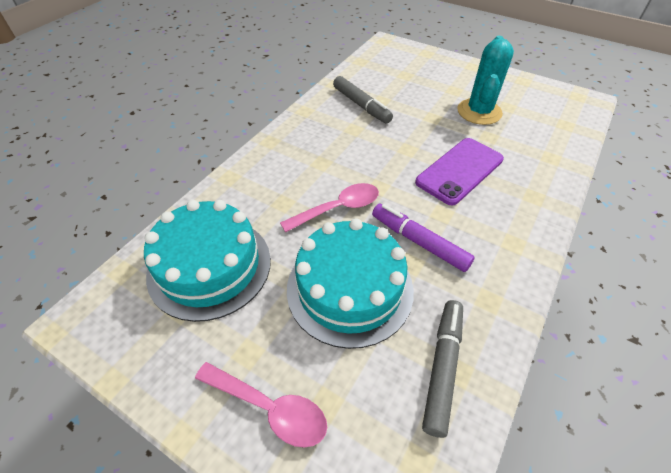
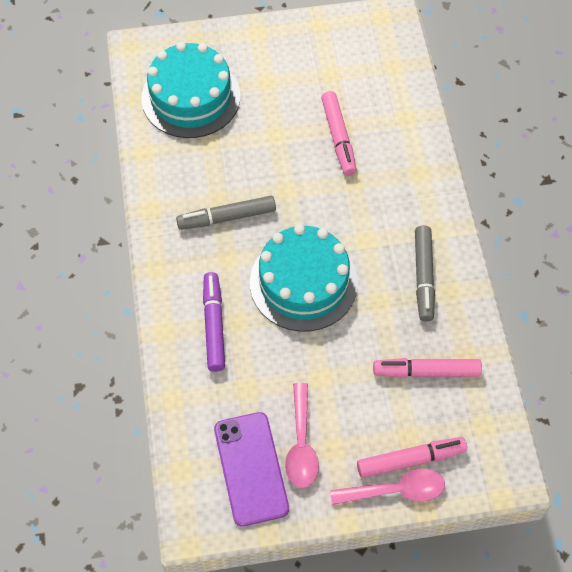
pink marker: none = 0 -> [321,91,357,176] [357,437,467,478] [373,358,482,378] = 3
turquoise cactus: [457,36,514,125] = 1 -> none = 0

